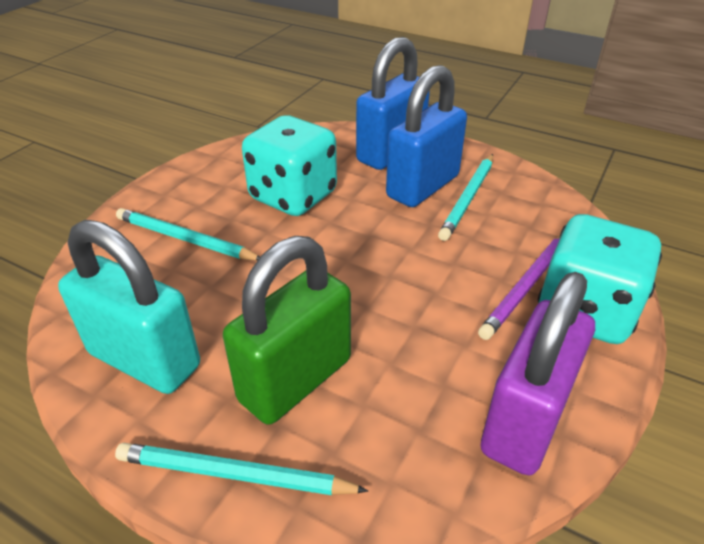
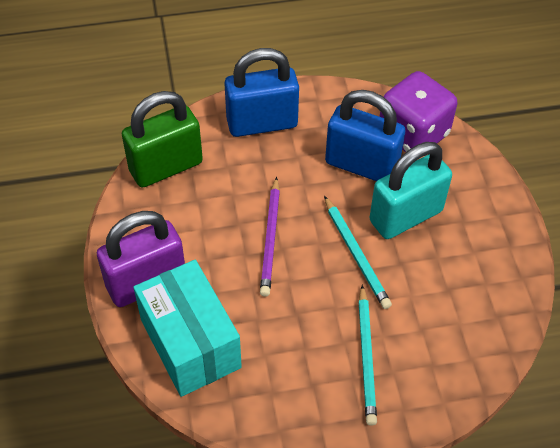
purple dice: none = 0 -> [379,71,457,152] = 1
turquoise box: none = 0 -> [133,260,242,397] = 1
turquoise dice: [242,115,337,216] [538,214,662,344] = 2 -> none = 0
turquoise pencil: [115,443,369,495] [116,208,260,260] [438,154,493,241] = 3 -> [324,196,392,309] [358,285,377,426] = 2

